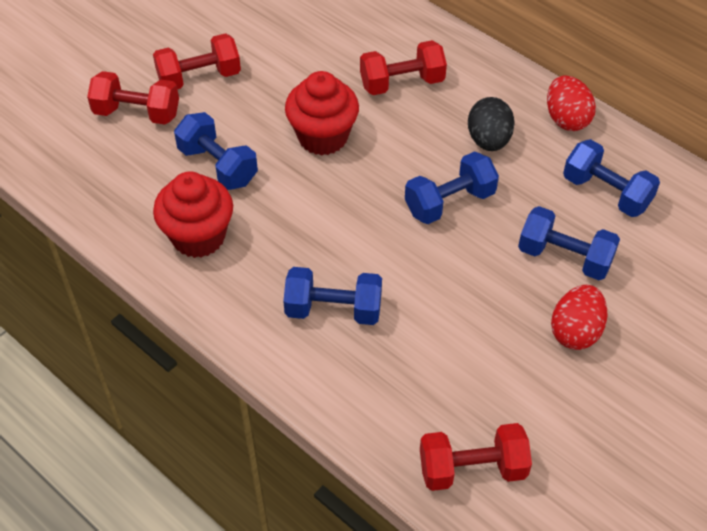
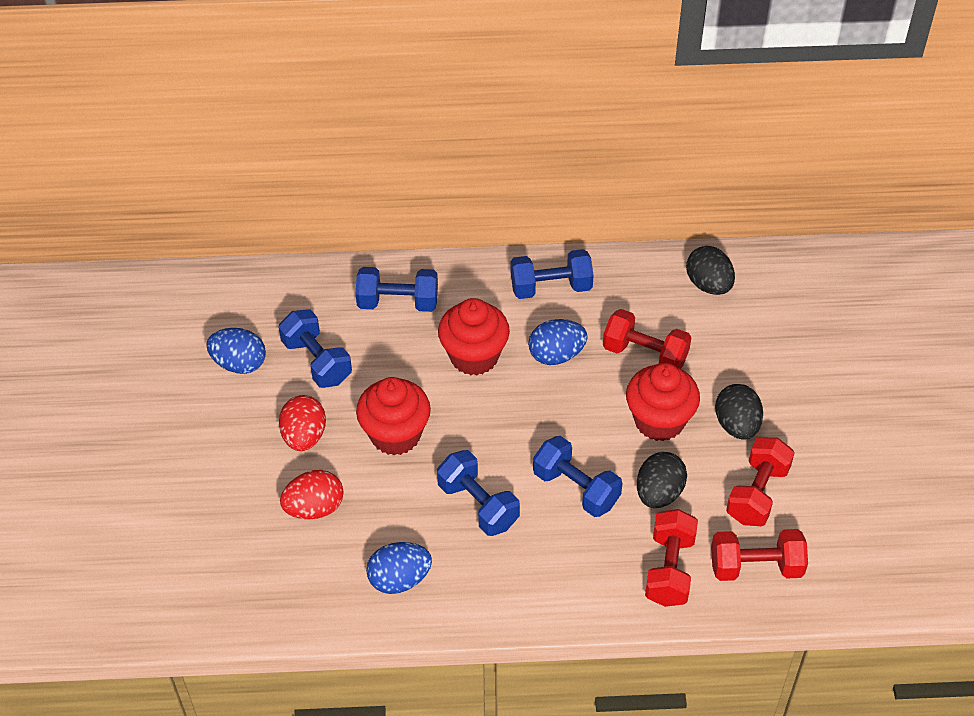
black egg: [468,97,515,151] = 1 -> [637,452,687,508] [686,246,735,295] [715,384,763,440] = 3
blue egg: none = 0 -> [206,328,266,374] [366,542,432,594] [528,319,588,365] = 3
red cupcake: [153,171,233,258] [285,71,359,155] = 2 -> [356,377,431,455] [438,298,510,375] [626,363,700,441] = 3

